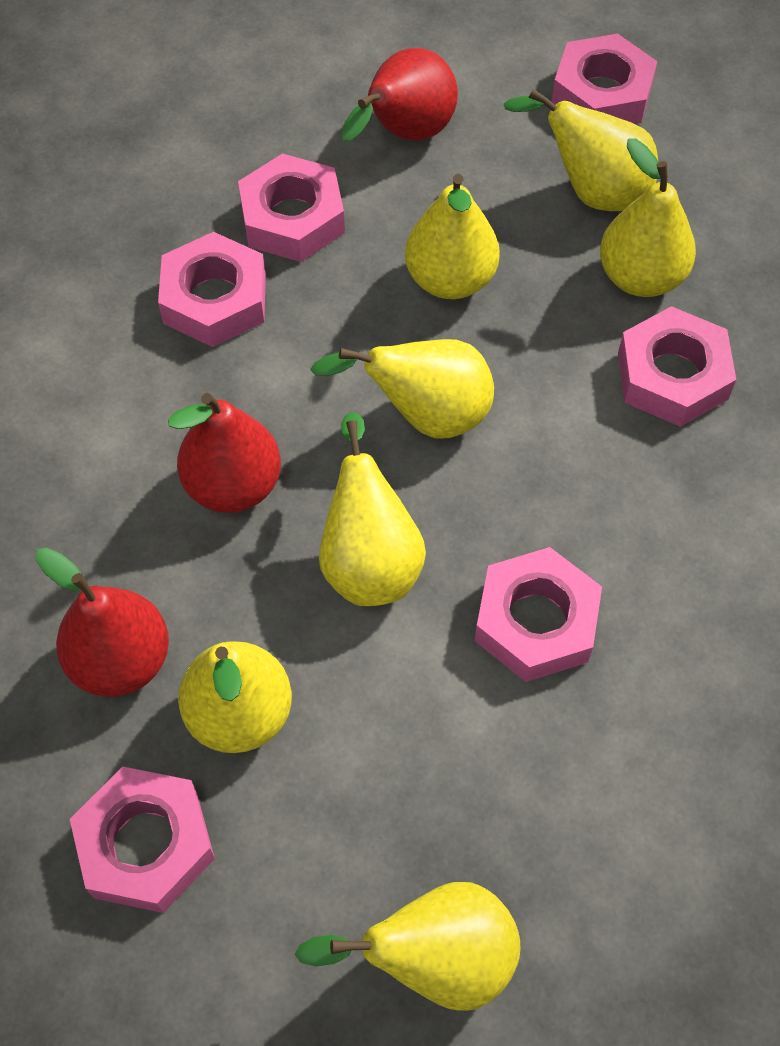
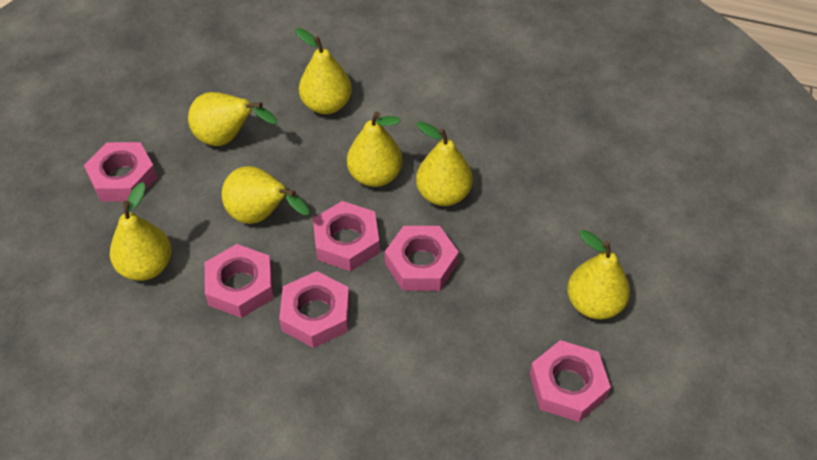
red pear: [36,548,169,697] [168,393,281,513] [341,48,458,141] = 3 -> none = 0

